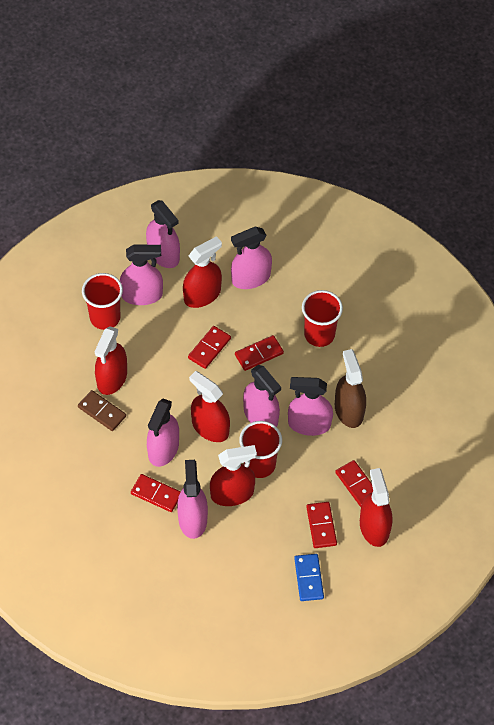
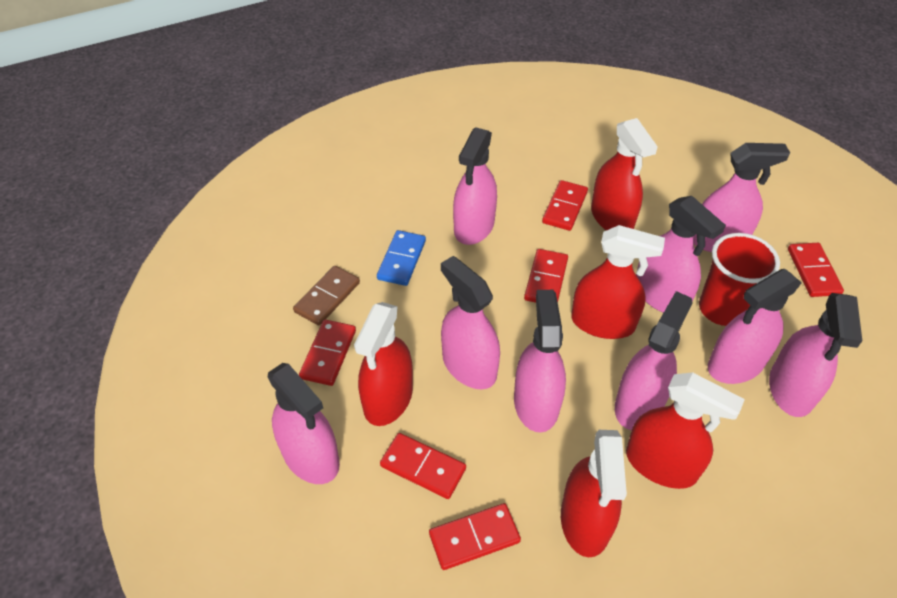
brown spray bottle: [335,349,366,428] = 1 -> none = 0
pink spray bottle: [120,244,163,305] [146,200,180,268] [147,399,179,467] [177,460,208,539] [231,227,272,289] [243,365,281,427] [288,377,333,436] = 7 -> [268,363,340,484] [441,256,500,389] [453,127,497,245] [514,290,566,433] [615,291,693,430] [636,196,726,313] [693,143,790,252] [708,269,801,384] [769,293,862,417] = 9
red cup: [82,273,123,330] [239,421,282,478] [302,290,343,347] = 3 -> [699,233,780,326] = 1
red domino: [131,474,181,512] [188,326,231,369] [235,335,284,371] [306,502,337,548] [335,460,373,507] = 5 -> [299,320,356,386] [380,433,466,499] [429,503,521,570] [524,249,568,303] [542,180,588,231] [788,243,844,297] = 6

